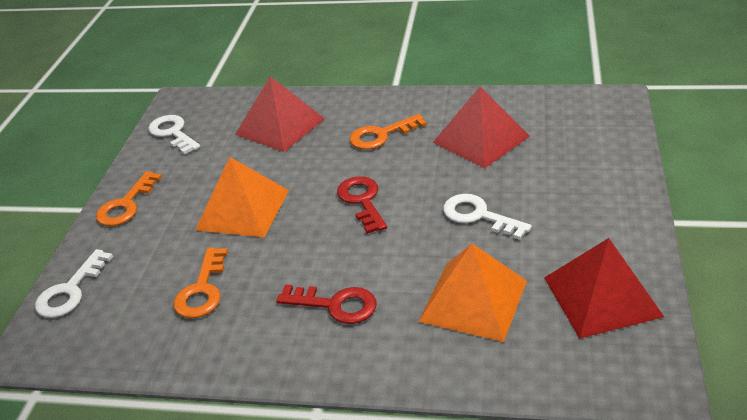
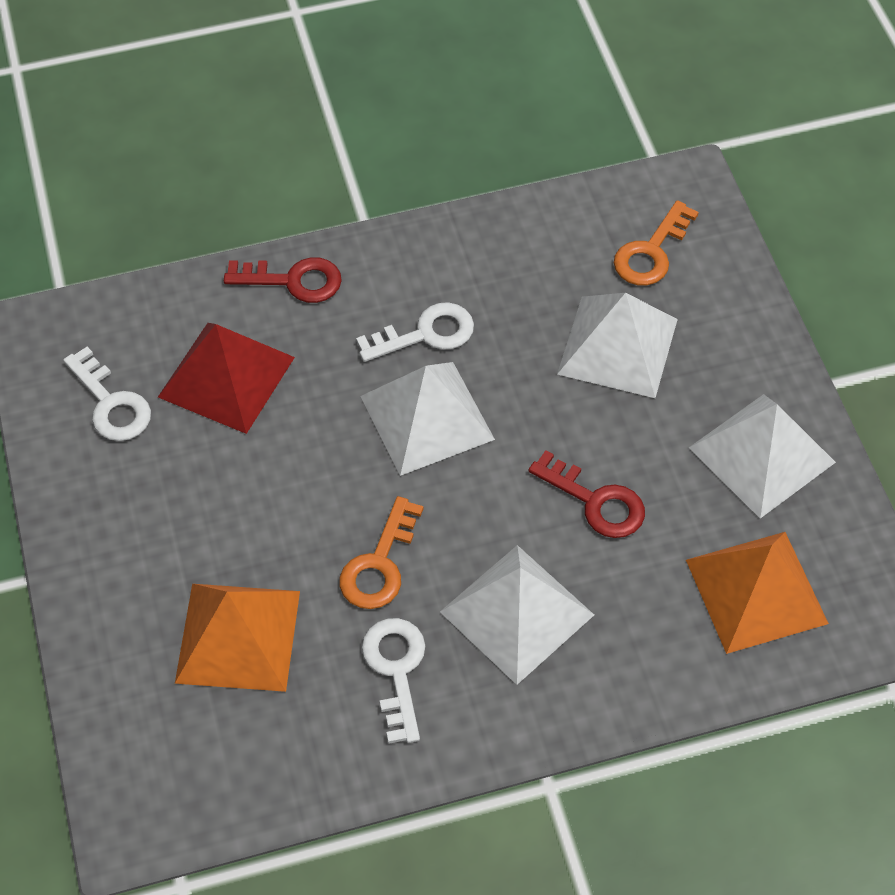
orange key: [96,171,162,226] [173,247,228,318] [350,114,427,150] = 3 -> [340,496,424,609] [614,200,699,285] = 2
red pyramid: [235,76,325,152] [433,86,530,168] [544,238,664,338] = 3 -> [158,323,295,434] = 1
white pyramid: none = 0 -> [361,362,495,476] [440,545,594,685] [557,293,678,398] [689,394,836,519] = 4

